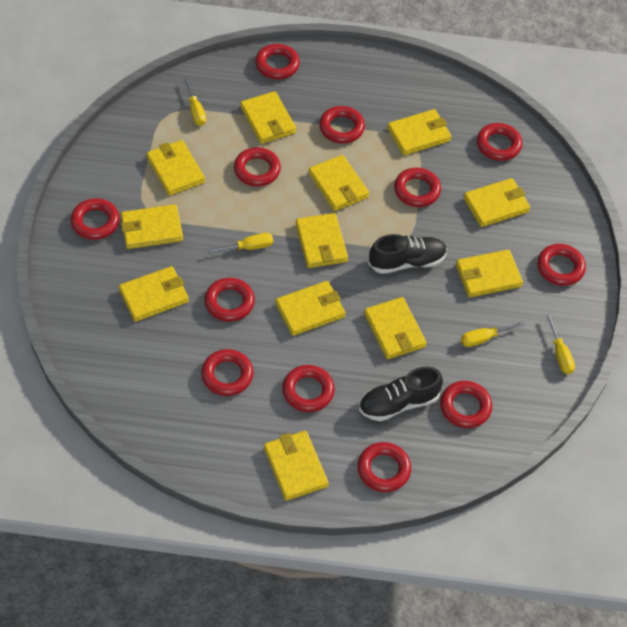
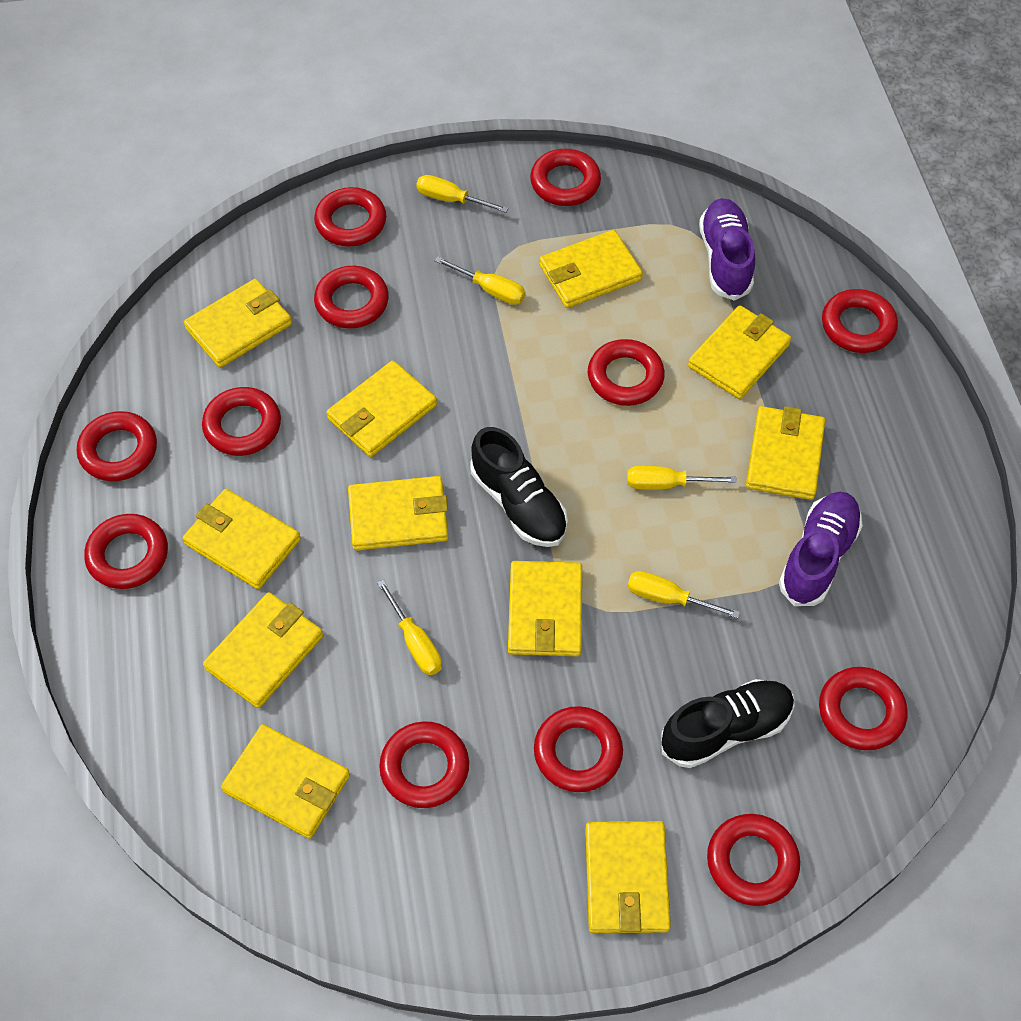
purple shoe: none = 0 -> [699,198,755,301] [779,492,863,606] = 2
yellow screwdriver: [184,78,206,126] [208,233,273,253] [461,321,525,347] [546,314,575,374] = 4 -> [377,579,442,675] [416,175,508,213] [435,257,525,305] [627,466,737,490] [627,571,740,618] = 5
yellow wallet: [119,266,189,322] [121,204,183,249] [146,140,205,196] [240,91,296,144] [264,431,329,501] [275,281,345,336] [296,213,348,268] [308,155,369,211] [364,297,427,359] [387,109,452,155] [456,250,523,297] [464,178,530,227] = 12 -> [183,489,301,590] [184,279,292,368] [203,592,323,708] [221,724,350,839] [326,360,437,457] [348,476,448,551] [508,561,582,656] [539,230,643,308] [585,821,671,933] [688,305,791,399] [746,406,825,500] = 11

